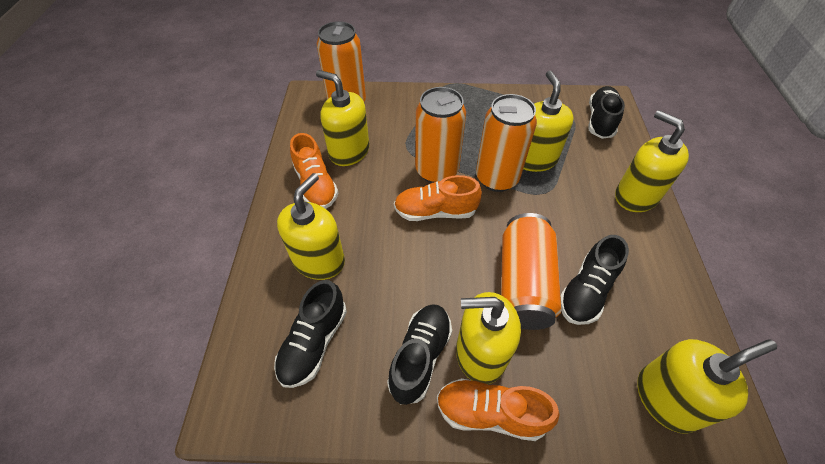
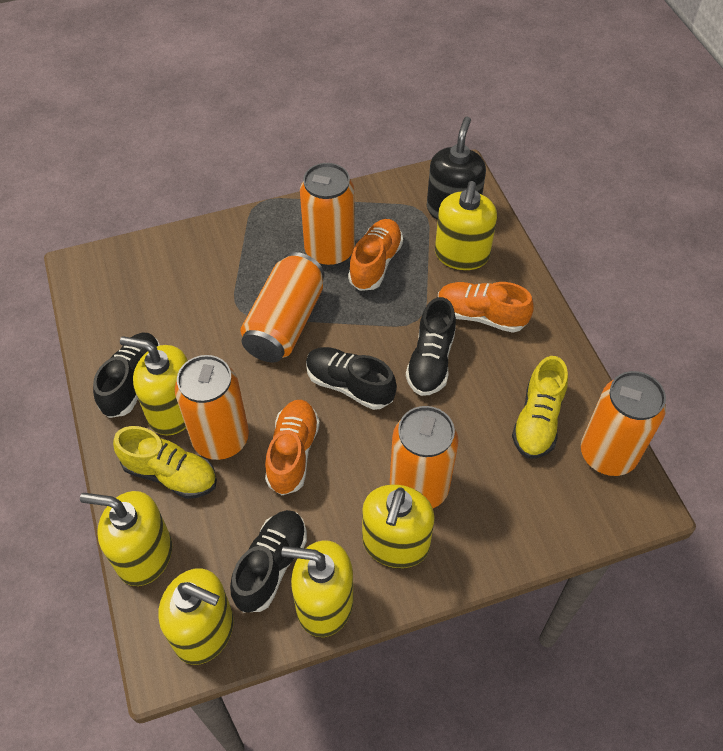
black soap dispenser: none = 0 -> [427,117,486,220] = 1
orange can: [317,21,366,101] [415,87,466,183] [476,94,537,192] [501,213,561,330] = 4 -> [175,355,249,460] [240,252,325,362] [300,163,355,267] [390,406,459,508] [581,371,666,476] = 5
yellow shoe: none = 0 -> [113,426,217,499] [512,356,568,458] = 2

